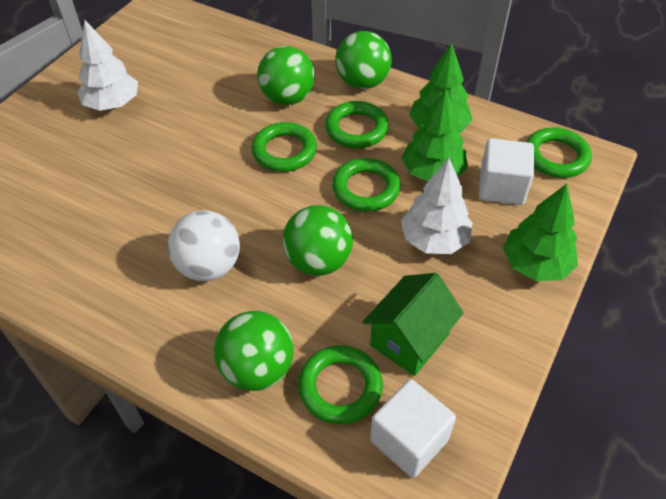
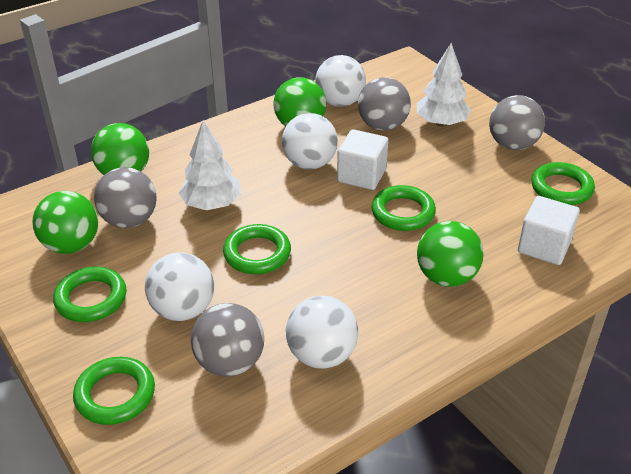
green house: [363,273,464,376] = 1 -> none = 0
green tree: [401,89,468,181] [409,43,473,133] [503,184,578,281] = 3 -> none = 0
grey ball: none = 0 -> [94,167,157,228] [191,303,264,377] [358,77,411,131] [489,95,545,150] = 4
white ball: [168,210,240,281] = 1 -> [145,252,214,321] [282,113,338,169] [286,295,358,369] [315,55,366,107] = 4

